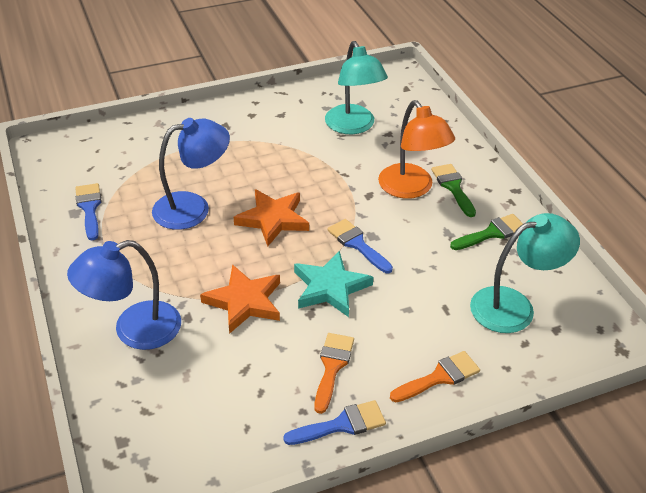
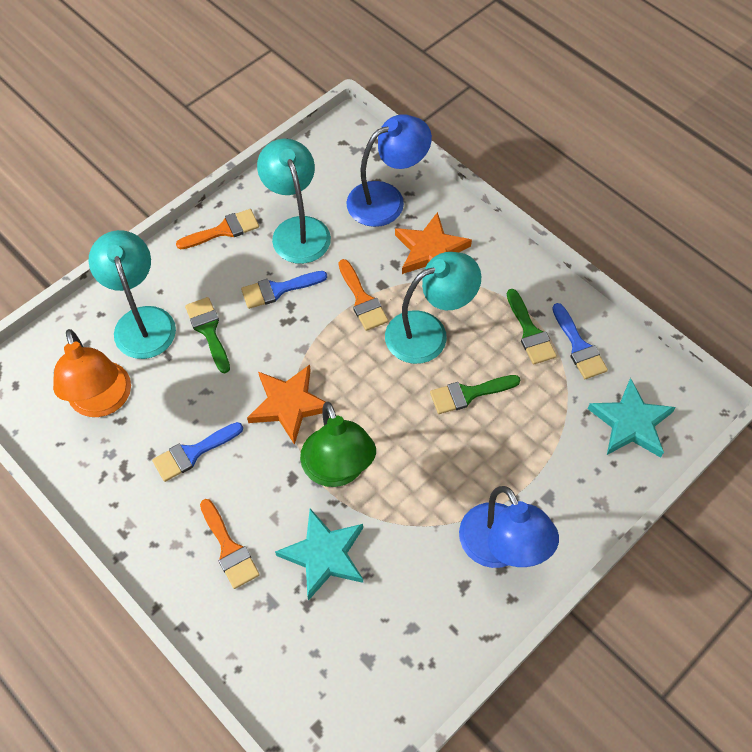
green brush: [431,164,476,217] [450,214,523,250] = 2 -> [185,297,230,373] [430,375,520,414] [507,289,557,365] = 3
green lamp: none = 0 -> [300,402,376,487] = 1
orange brush: [315,333,354,414] [390,351,480,402] = 2 -> [176,209,259,250] [200,499,260,589] [339,259,388,331] = 3
turquoise lamp: [325,41,388,134] [470,213,580,333] = 2 -> [88,230,176,359] [257,139,331,264] [385,252,481,364] = 3
turquoise star: [294,251,373,317] = 1 -> [275,509,363,601] [588,378,676,458] = 2

